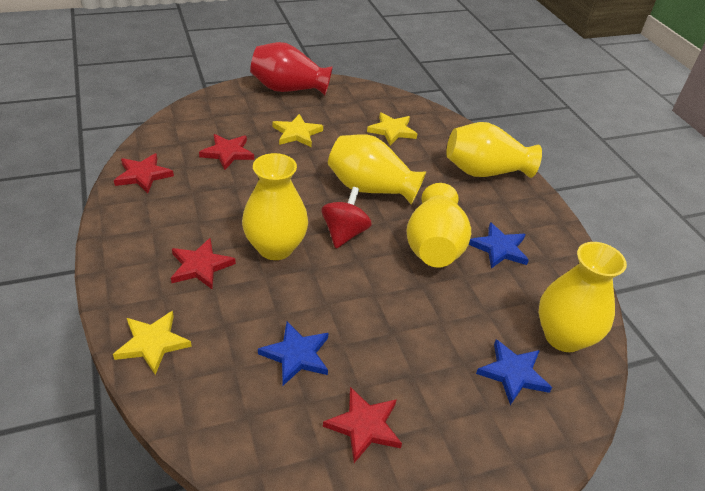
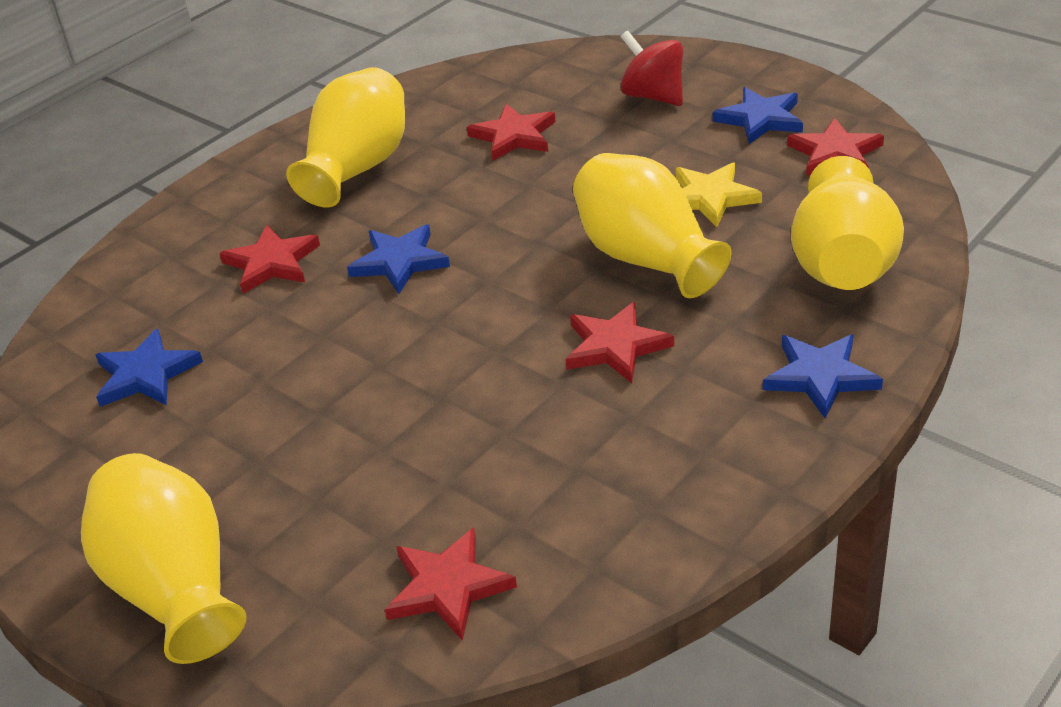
blue star: [258,321,328,385] [469,222,529,269] [476,339,552,405] = 3 -> [95,328,203,407] [347,224,450,294] [713,87,803,144] [763,334,883,419] = 4
red star: [114,153,174,193] [171,238,236,289] [199,134,254,170] [323,387,402,463] = 4 -> [219,225,320,294] [385,527,517,641] [467,104,556,161] [566,302,674,383] [787,118,884,176] = 5
red vase: [250,42,333,96] = 1 -> none = 0
yellow star: [113,311,192,375] [273,114,323,147] [367,112,417,145] = 3 -> [676,162,762,227] = 1
yellow vase: [242,153,308,260] [328,134,426,204] [406,183,471,268] [446,122,542,178] [539,242,627,352] = 5 -> [81,453,247,664] [286,67,405,207] [573,153,732,298] [791,156,904,290] = 4

